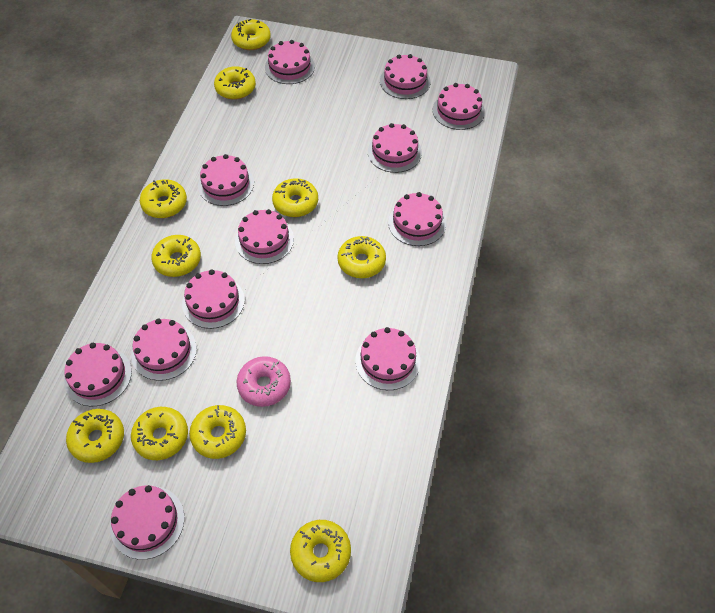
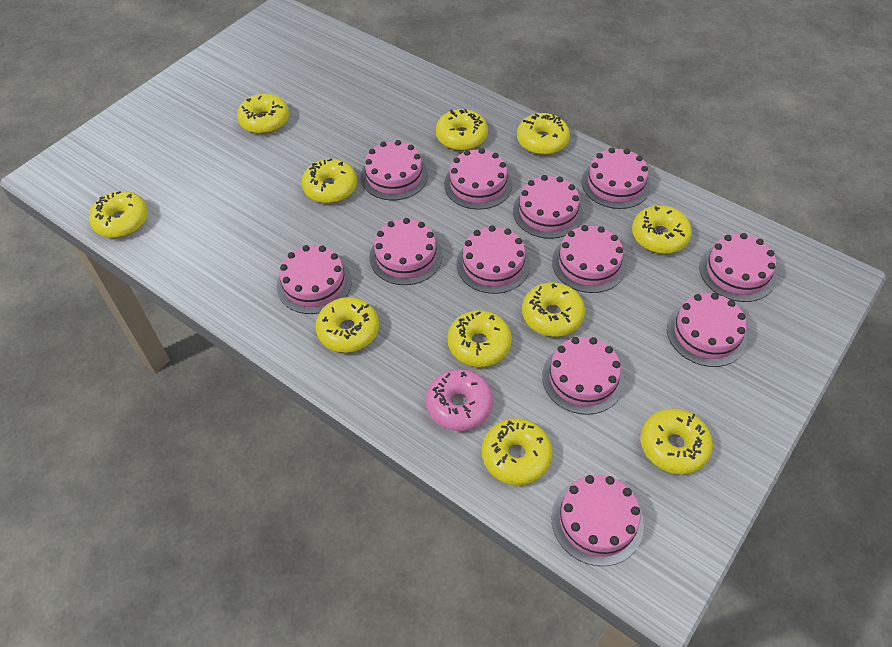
yellow donut: [66,409,124,463] [131,407,188,460] [140,179,187,218] [151,235,201,277] [189,405,246,459] [214,66,256,100] [231,19,271,50] [272,178,318,217] [290,520,351,582] [337,236,386,278] = 10 -> [89,191,148,238] [237,93,289,134] [302,159,357,203] [315,297,379,353] [436,109,488,151] [448,310,512,367] [482,418,553,485] [517,113,570,155] [522,282,585,337] [632,205,692,254] [641,408,713,474] = 11

